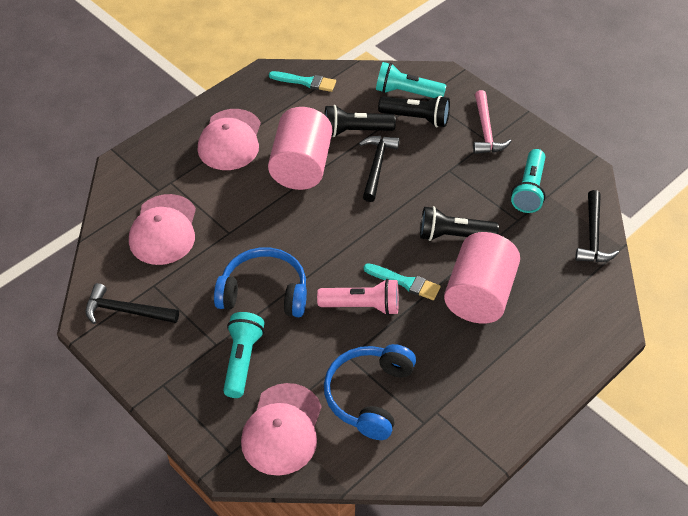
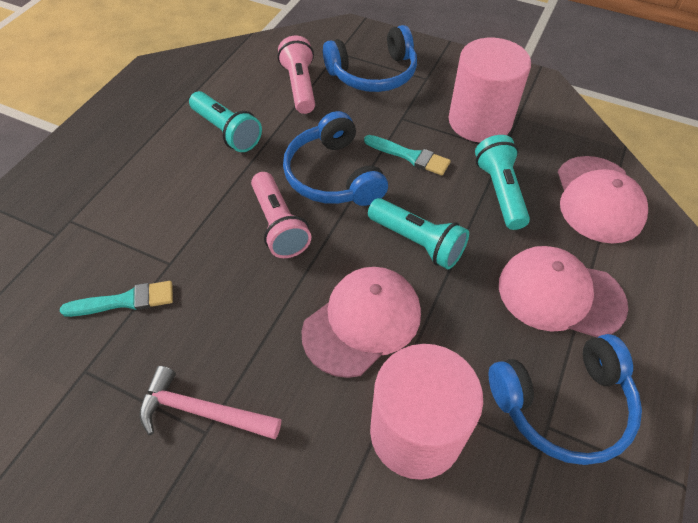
black flashlight: [324,105,396,137] [378,95,450,127] [420,206,499,241] = 3 -> none = 0
black hammer: [85,283,179,324] [359,136,400,202] [575,190,619,262] = 3 -> none = 0
blue headphones: [214,247,307,317] [324,344,416,440] = 2 -> [283,111,388,206] [323,25,417,92] [488,334,642,465] = 3
pink flashlight: [317,279,399,315] = 1 -> [251,172,311,258] [278,36,315,114] = 2

